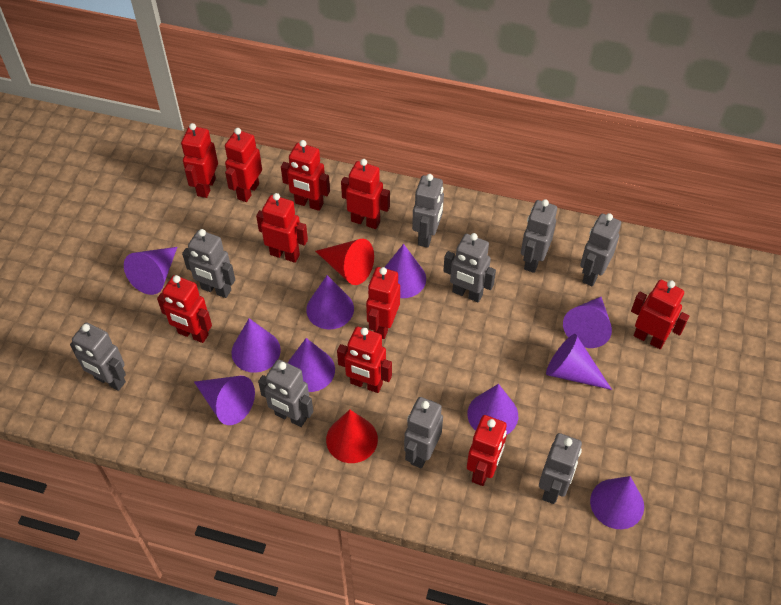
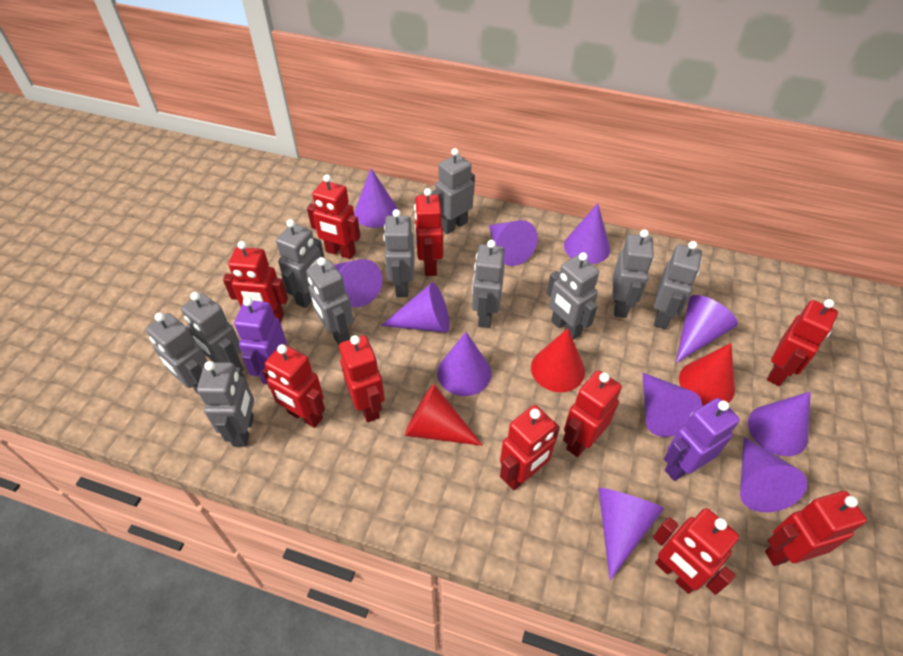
grey robot: [70,322,126,391] [182,229,235,298] [258,359,313,427] [404,397,443,468] [412,174,444,248] [443,233,496,302] [521,199,557,273] [539,433,582,504] [580,213,621,286] = 9 -> [146,312,207,395] [181,292,244,372] [197,361,254,447] [276,219,325,308] [307,257,353,345] [383,209,415,297] [431,148,475,234] [472,240,505,328] [547,252,599,340] [613,229,654,318] [654,241,702,329] = 11
purple cone: [124,247,177,295] [194,376,255,425] [232,318,281,373] [288,338,335,392] [306,275,354,329] [385,244,426,298] [467,384,518,434] [546,334,612,390] [563,297,612,348] [590,476,644,529] = 10 -> [335,259,383,307] [354,168,398,228] [381,282,450,333] [437,332,491,396] [489,220,538,266] [564,203,610,264] [598,488,664,580] [643,373,702,437] [676,295,738,363] [740,437,807,512] [748,392,811,456] = 11
purple robot: none = 0 -> [234,297,287,384] [664,398,740,481] = 2
red cone: [315,239,374,285] [326,410,378,463] = 2 -> [405,384,483,446] [531,328,585,392] [679,343,735,406] = 3

